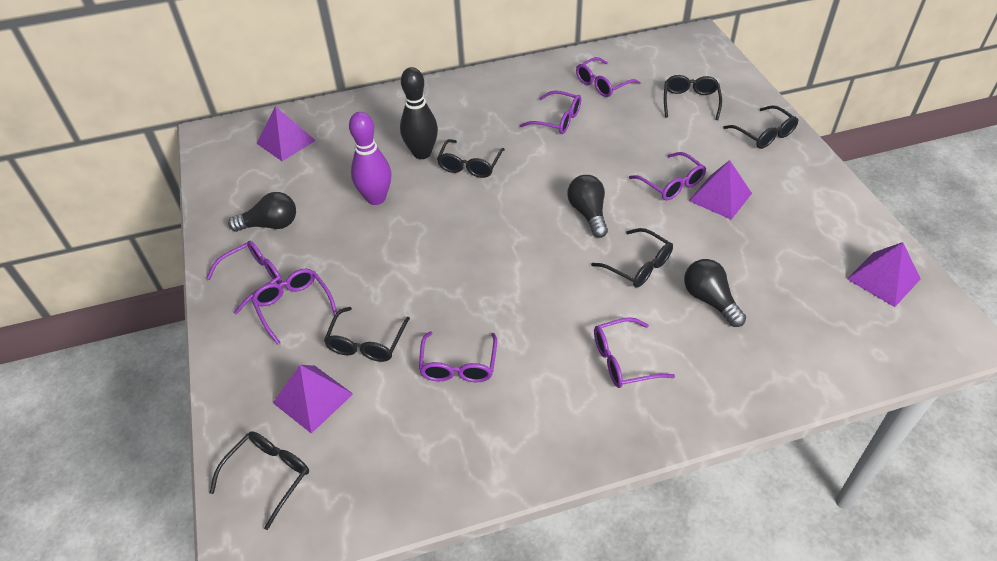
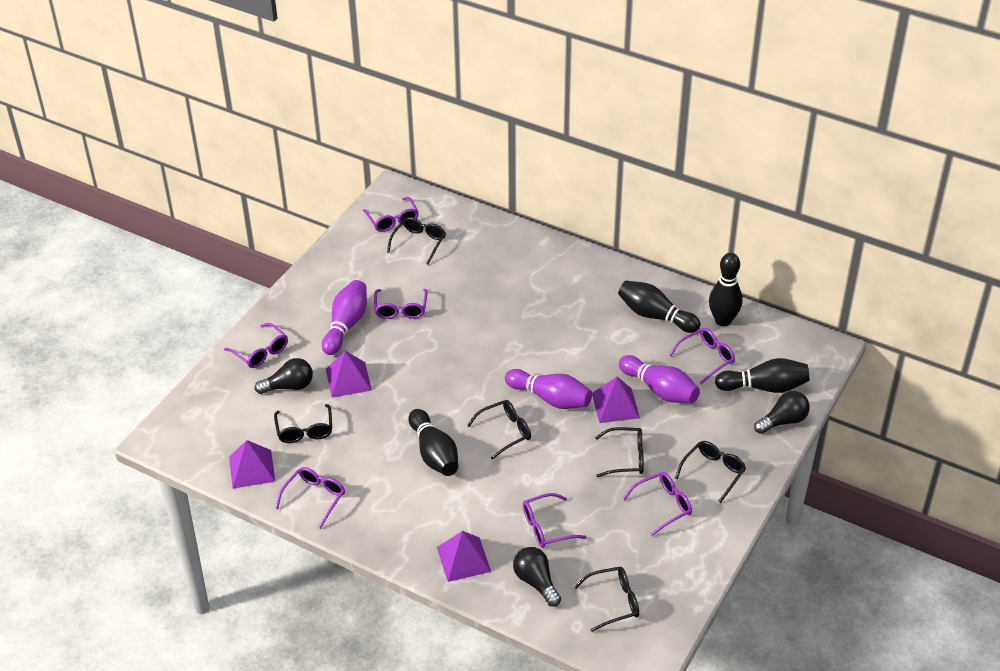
black bowling pin: [400,67,438,159] = 1 -> [408,409,458,476] [618,281,701,333] [709,253,743,326] [715,358,809,393] = 4
purple bowling pin: [349,112,391,205] = 1 -> [322,280,367,355] [505,369,592,409] [619,355,700,403] = 3

